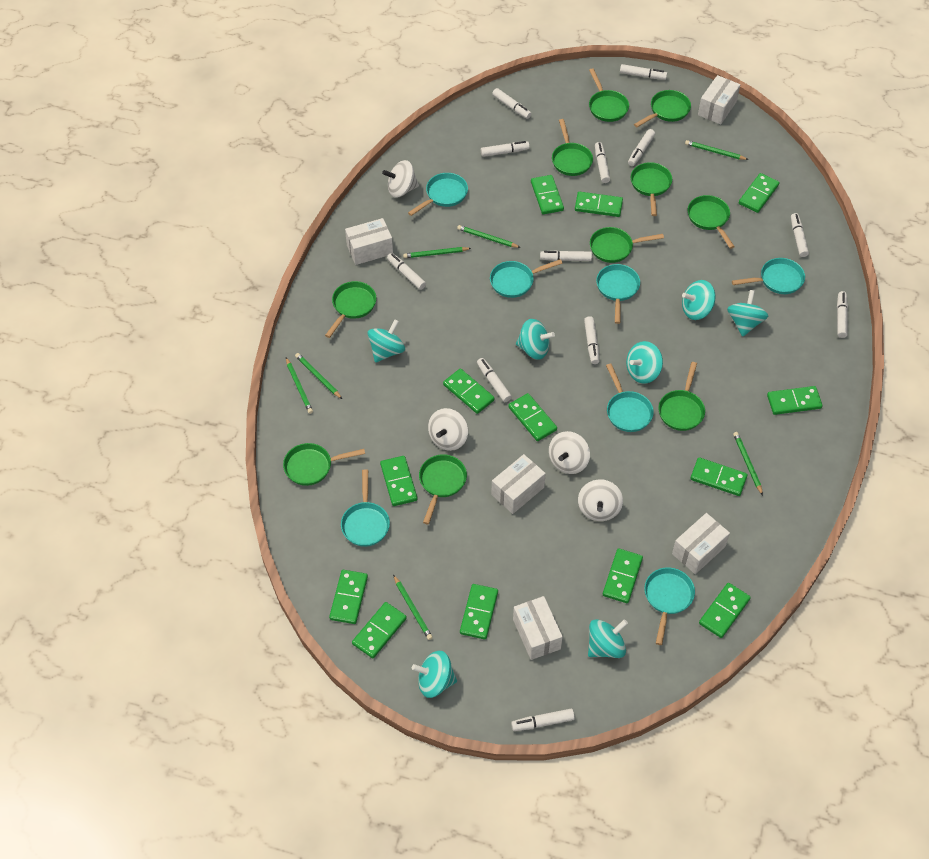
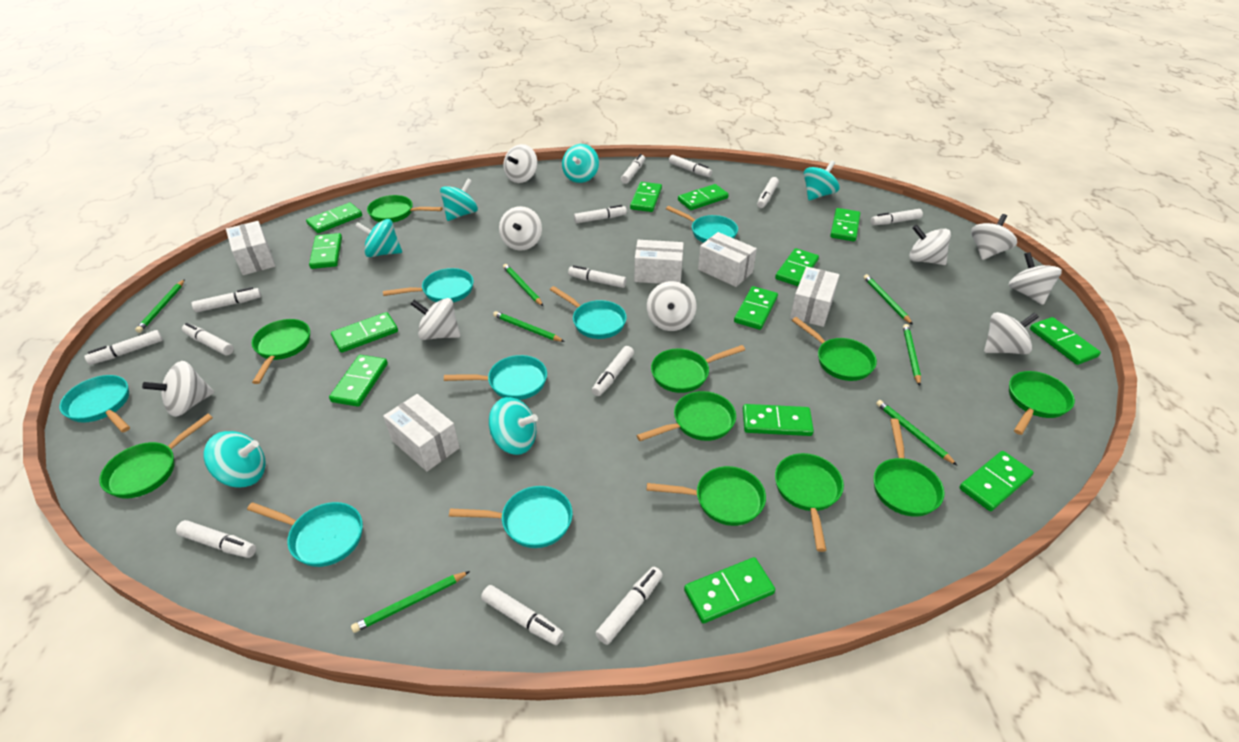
turquoise spinning top: [368,320,405,363] [412,651,457,698] [516,319,555,360] [588,619,628,658] [626,341,663,384] [682,280,716,320] [727,290,768,337] = 7 -> [204,431,266,488] [355,219,402,257] [440,179,478,221] [489,397,538,455] [562,144,599,183] [804,161,839,201] = 6
white marker: [387,253,426,290] [477,358,512,402] [481,141,530,157] [492,88,532,119] [511,709,575,731] [540,250,592,261] [584,316,599,364] [595,142,610,183] [620,64,667,80] [628,129,655,166] [791,213,809,257] [837,291,848,338] = 12 -> [84,330,163,365] [176,520,256,558] [182,323,234,355] [192,287,261,313] [481,585,564,645] [568,265,627,288] [574,205,627,224] [592,346,634,396] [595,567,663,645] [621,154,645,184] [669,155,712,177] [757,177,779,208] [871,209,923,225] = 13
white spinning top: [382,160,419,198] [428,408,468,451] [549,431,590,474] [578,479,623,521] = 4 -> [142,361,214,417] [411,298,460,340] [499,206,542,251] [504,144,537,183] [647,281,696,331] [909,225,951,265] [971,214,1017,260] [984,312,1039,354] [1009,252,1062,305] = 9

